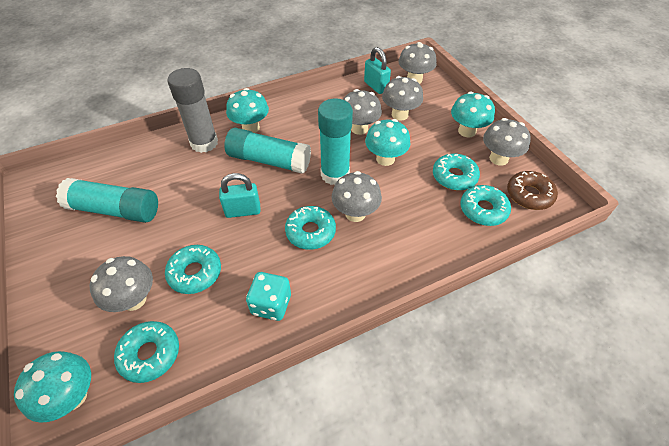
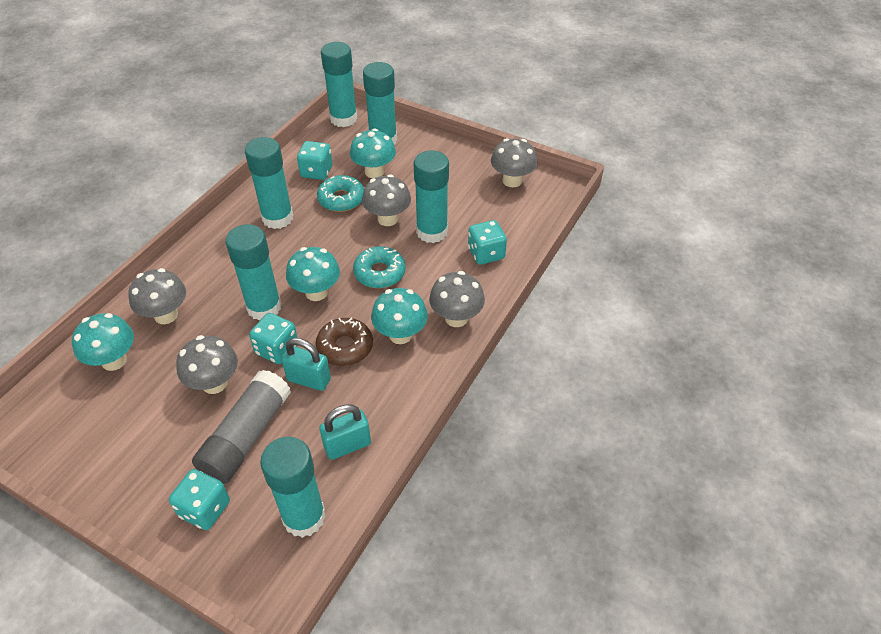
grey mushroom: [90,256,153,312] [331,171,382,222] [343,89,382,135] [382,76,423,121] [399,42,437,84] [483,118,531,166] = 6 -> [128,268,186,324] [176,335,238,394] [362,174,411,226] [429,271,485,327] [491,138,538,187] = 5
turquoise dice: [246,272,291,321] = 1 -> [169,469,230,530] [249,313,298,364] [297,141,333,180] [468,220,507,265] = 4
turquoise donut: [114,321,179,383] [165,245,221,294] [285,206,336,250] [433,154,480,191] [460,185,511,226] = 5 -> [317,175,364,212] [353,246,406,288] = 2
turquoise glue stick: [56,178,158,223] [224,128,311,174] [318,98,353,185] = 3 -> [225,224,282,321] [245,137,293,229] [260,437,326,538] [321,42,357,127] [363,62,397,144] [413,150,449,243] = 6

